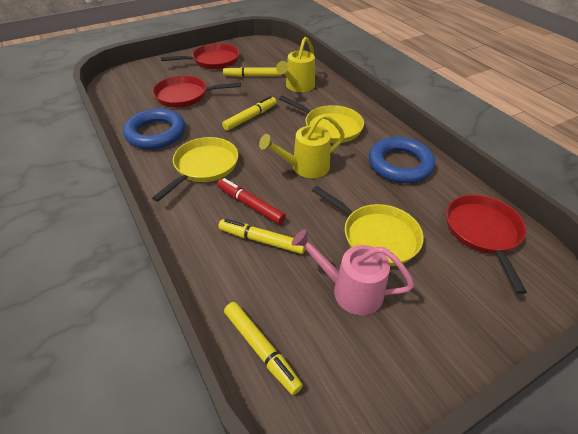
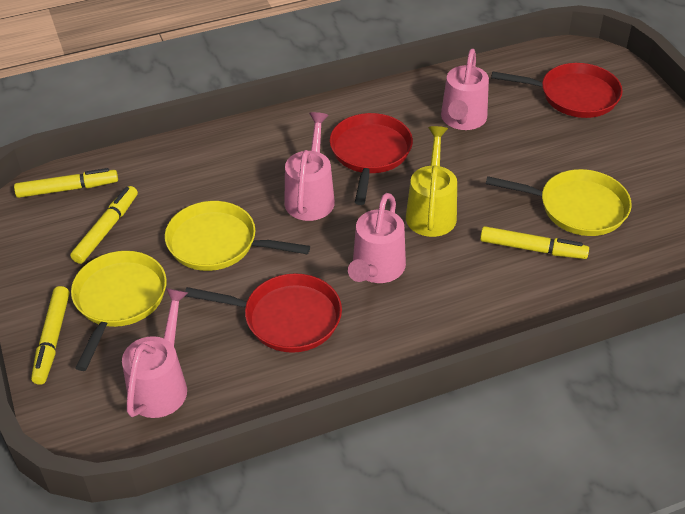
blue ring: [123,109,185,149] [369,137,435,183] = 2 -> none = 0
pink watering can: [292,229,414,315] = 1 -> [122,288,188,418] [284,112,335,221] [348,193,406,283] [441,49,489,130] = 4
red marker: [217,178,286,224] = 1 -> none = 0
yellow watering can: [259,114,345,178] [276,37,315,92] = 2 -> [406,126,457,237] = 1

